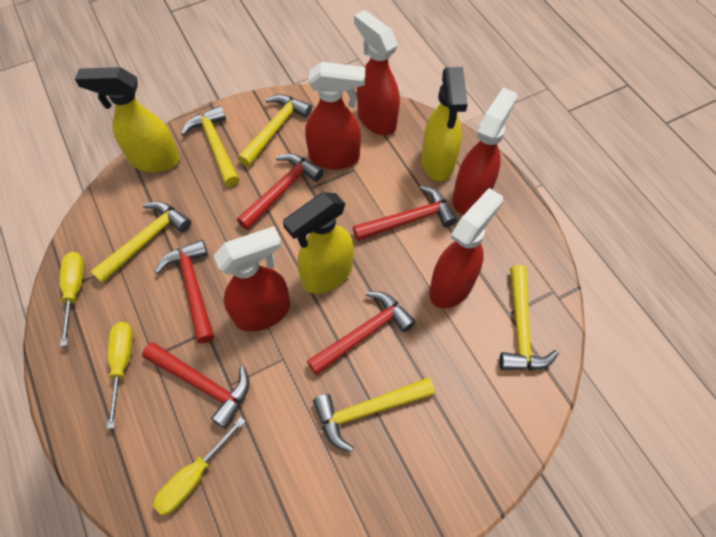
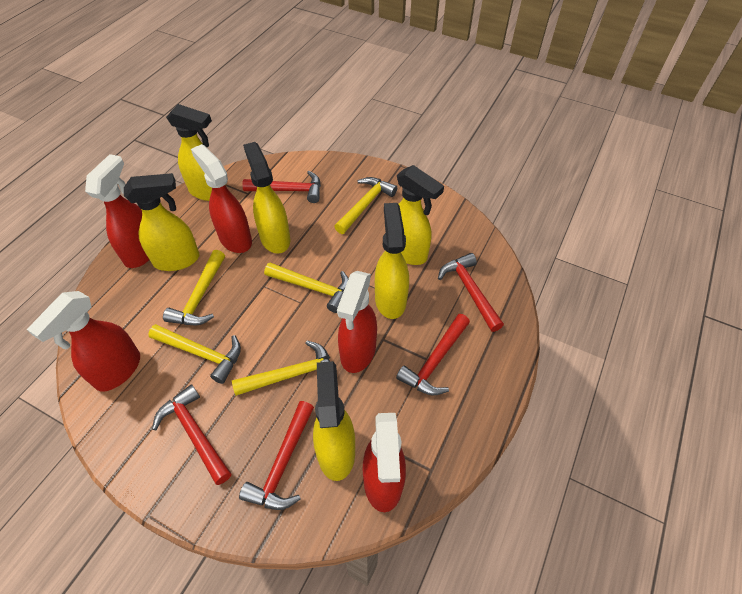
yellow screwdriver: [60,252,84,347] [107,322,133,429] [153,417,246,515] = 3 -> none = 0
yellow spray bottle: [75,67,180,172] [283,192,353,294] [421,67,468,181] = 3 -> [124,173,200,271] [166,104,226,201] [243,142,290,254] [313,361,355,481] [375,203,409,319] [397,165,444,265] = 6

